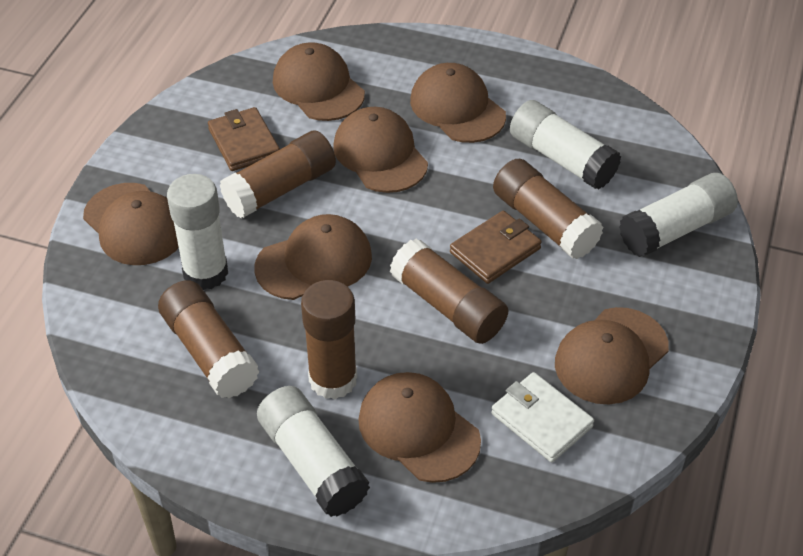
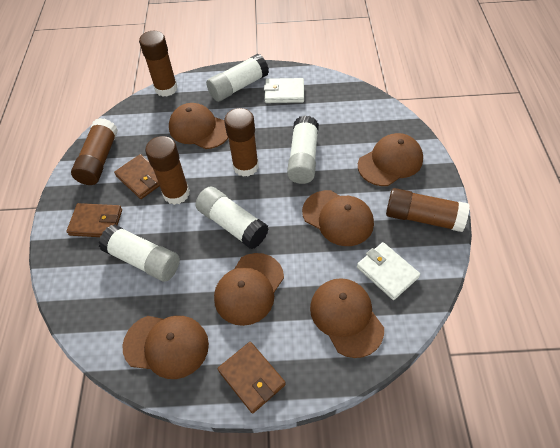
brown cap: [83,183,179,265] [254,214,372,300] [273,42,365,121] [333,107,428,193] [358,372,481,483] [410,63,506,143] [555,307,669,404] = 7 -> [122,316,209,379] [169,103,228,149] [214,253,284,326] [302,190,374,246] [310,278,384,358] [358,133,423,186] = 6
brown wallet: [208,107,280,171] [450,211,542,284] = 2 -> [66,203,122,237] [114,154,160,199] [218,342,286,413] = 3
white wallet: [491,372,594,462] = 1 -> [264,78,304,103] [357,242,420,300] = 2

